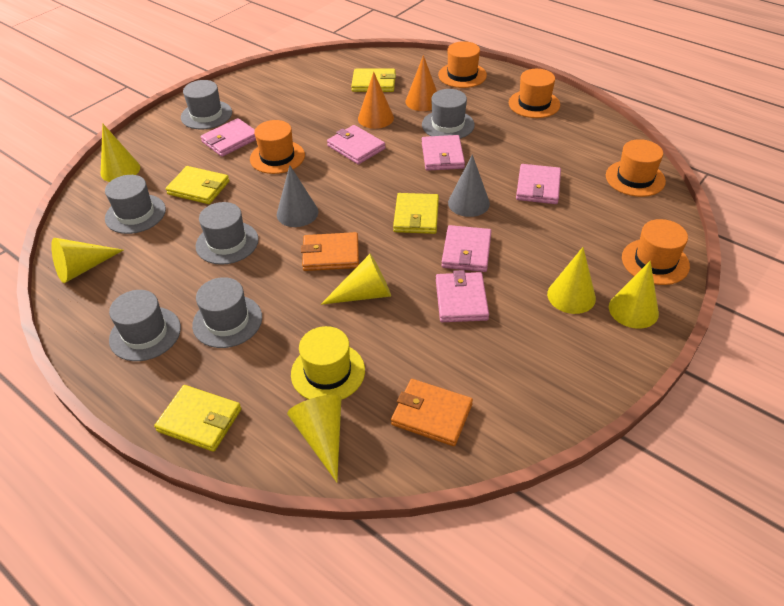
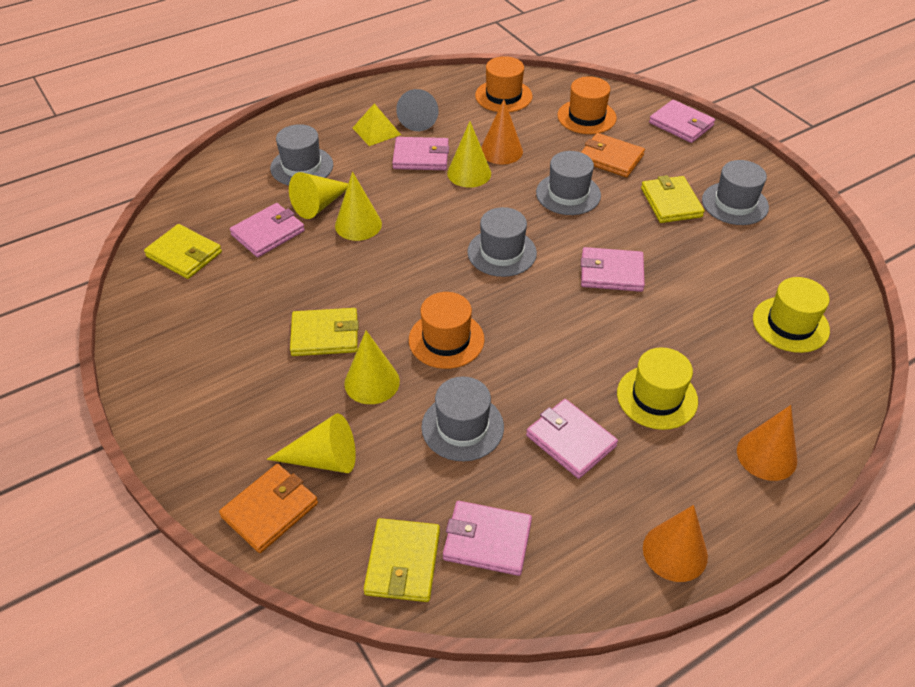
grey cone: [277,165,318,227] [448,154,490,217] = 2 -> [396,89,438,131] = 1
grey hat: [105,175,166,234] [109,290,181,361] [181,80,232,130] [192,277,262,348] [196,202,259,265] [422,89,475,139] = 6 -> [270,124,333,185] [421,377,504,461] [467,207,537,277] [536,151,601,215] [702,160,769,225] = 5
orange cone: [358,72,394,129] [405,55,437,111] = 2 -> [481,99,523,165] [643,505,708,582] [737,405,797,481] = 3
orange hat: [250,120,305,174] [438,41,487,88] [509,69,560,118] [606,139,666,197] [622,219,690,285] = 5 -> [409,292,484,369] [475,56,532,112] [557,76,617,134] = 3
yellow cone: [51,238,123,283] [101,123,140,182] [287,394,342,482] [321,254,391,305] [547,247,596,314] [609,261,659,329] = 6 -> [267,413,356,473] [289,172,348,219] [335,172,382,241] [344,331,400,404] [447,121,491,188] = 5
yellow hat: [291,326,365,400] = 1 -> [617,347,698,430] [753,277,830,353] = 2
yellow pyramid: none = 0 -> [353,103,401,146] = 1

